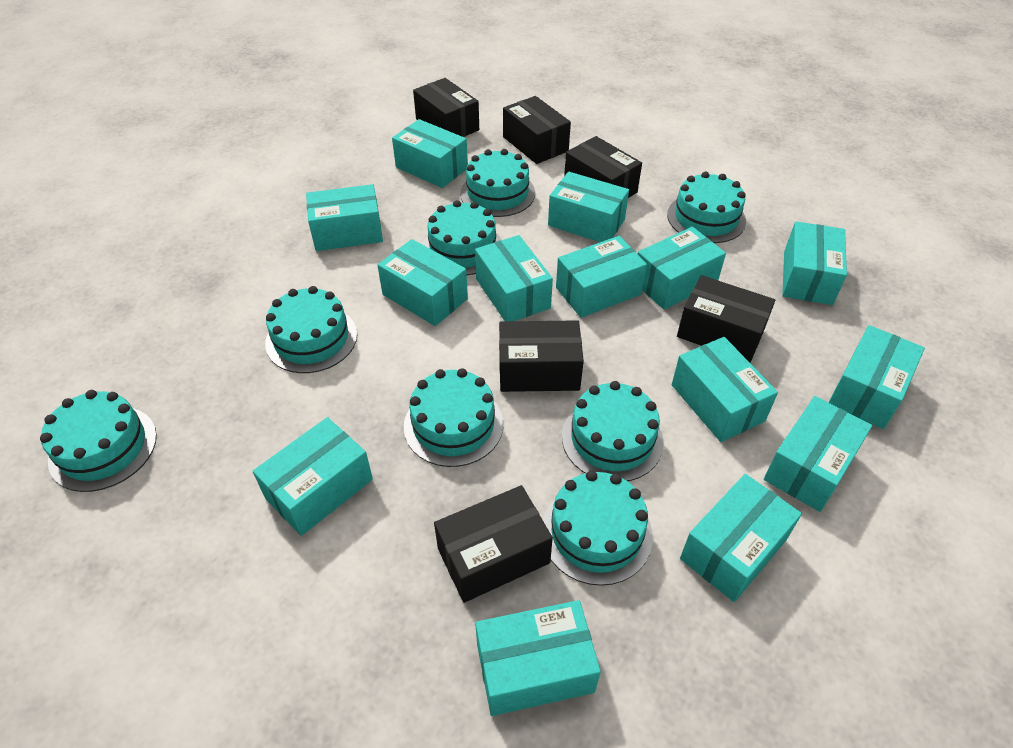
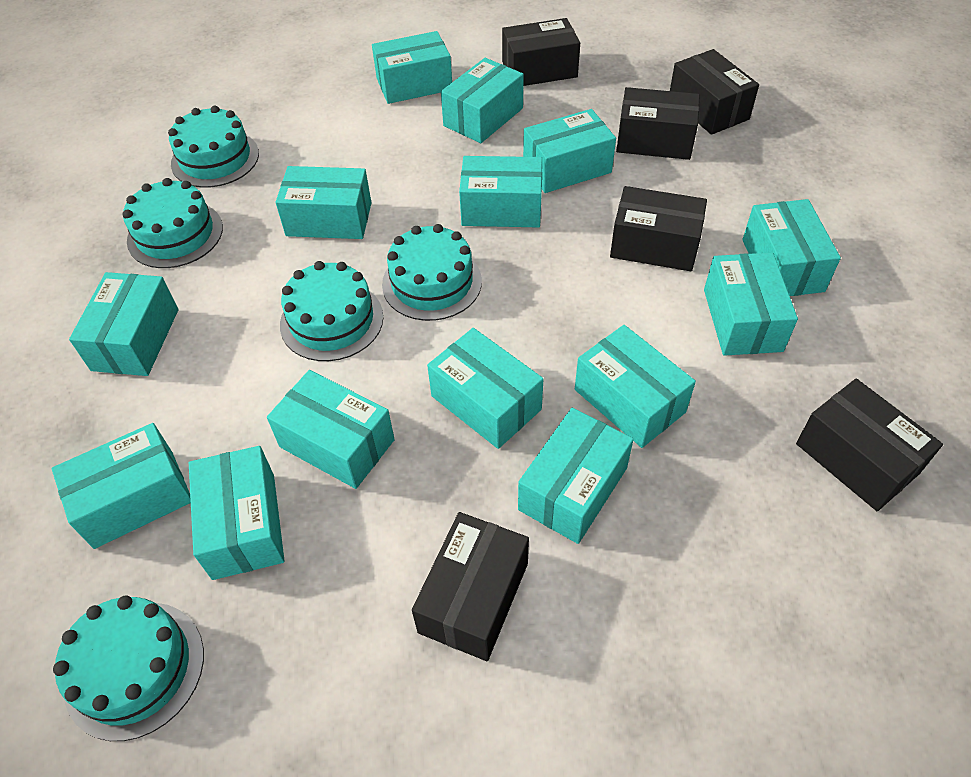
turquoise cake: [40,390,157,492] [265,286,357,373] [404,368,503,467] [423,200,502,275] [460,149,535,217] [543,470,653,586] [562,381,664,481] [667,172,746,243] = 8 -> [53,595,204,741] [122,178,223,268] [168,106,259,188] [280,261,383,361] [382,224,482,321] = 5

